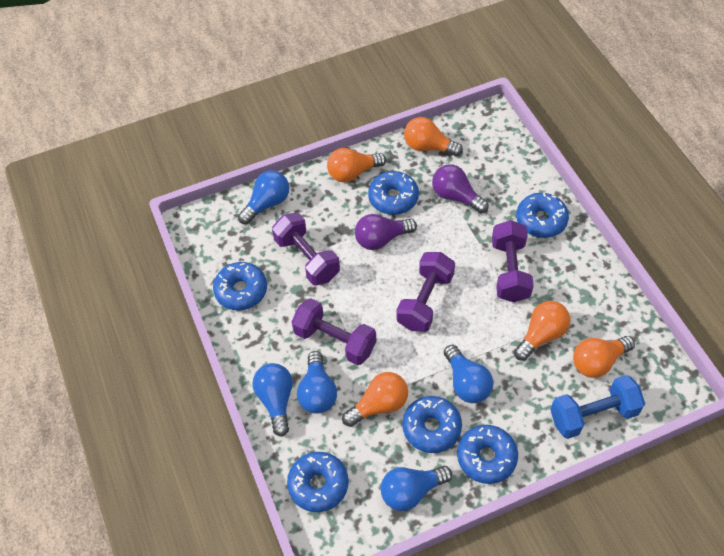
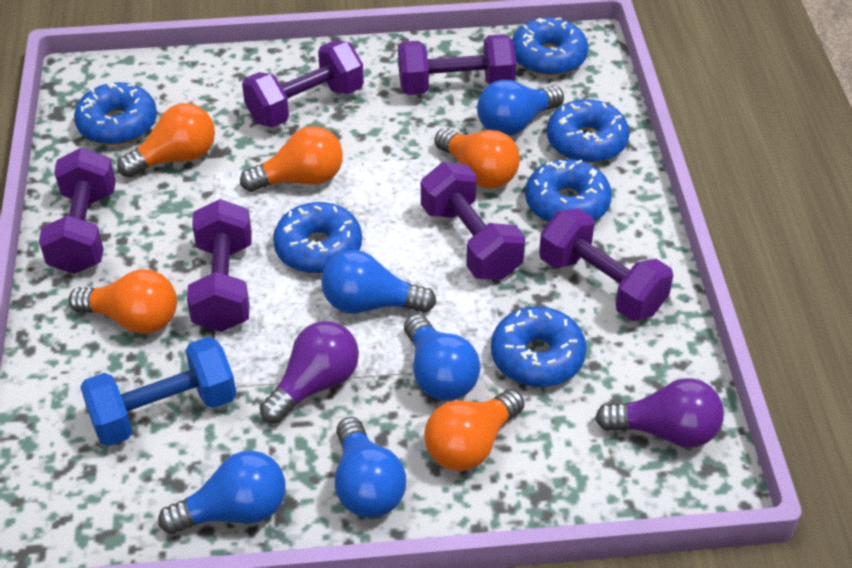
purple dumbbell: [272,213,340,285] [292,298,376,365] [397,252,455,332] [492,220,534,302] = 4 -> [39,148,116,274] [187,199,252,332] [242,40,364,127] [398,34,516,95] [421,162,525,280] [539,208,673,321] = 6

